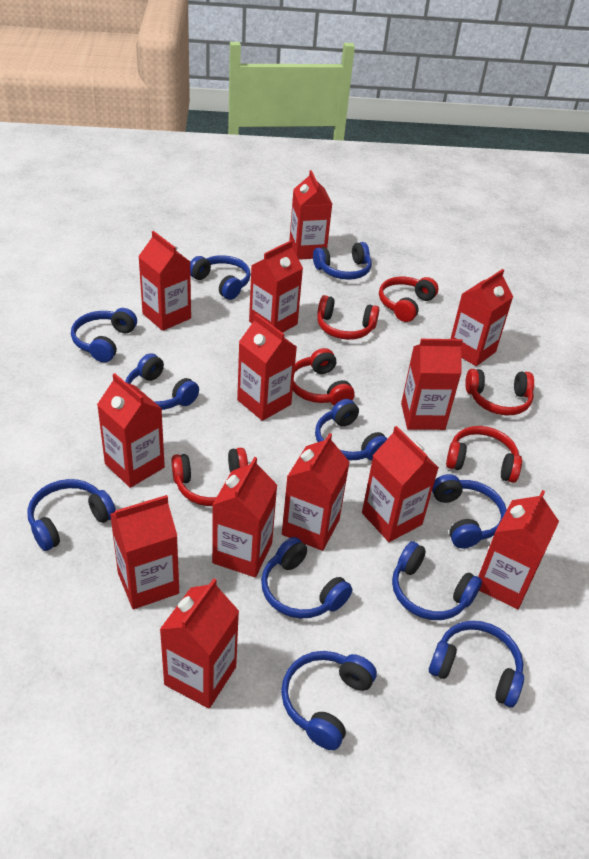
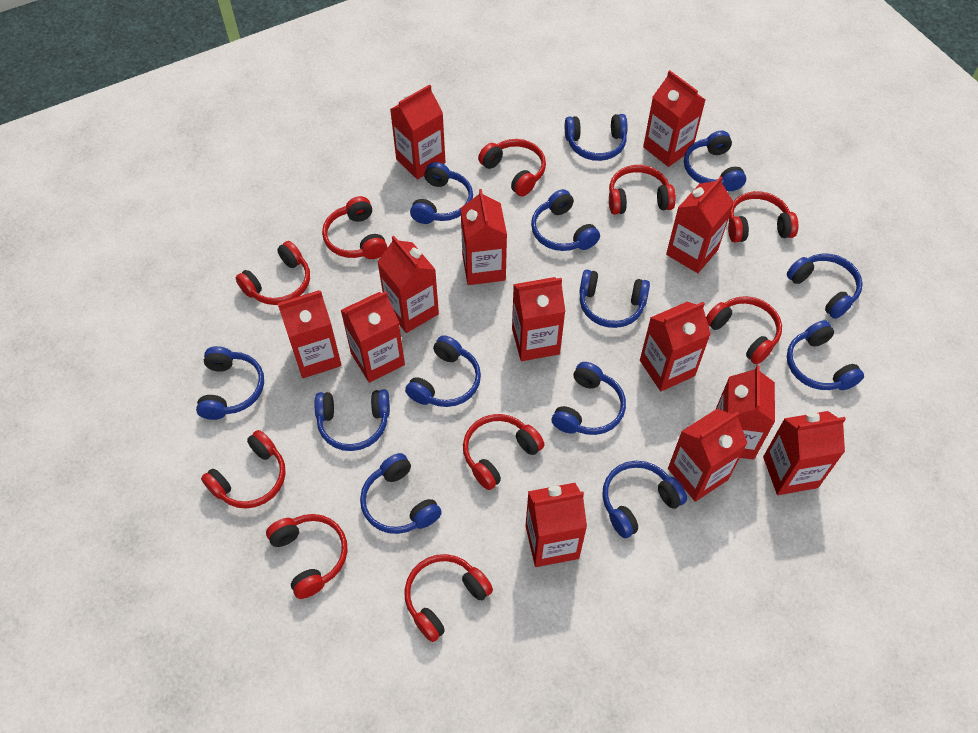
blue headphones: [27,479,116,551] [71,308,137,362] [125,353,199,410] [190,255,251,300] [261,537,352,618] [281,651,377,750] [313,242,372,280] [315,399,388,461] [392,541,482,620] [429,621,524,707] [432,474,507,548] = 11 -> [196,346,264,420] [314,389,390,451] [360,453,442,534] [405,335,481,407] [410,162,473,224] [531,189,600,251] [552,362,626,435] [565,114,628,161] [579,270,650,328] [602,461,687,538] [684,131,746,191] [787,254,863,319] [787,320,864,390] = 13
red headphones: [172,448,248,506] [293,348,355,406] [317,295,379,340] [379,277,438,322] [446,426,522,483] [465,369,534,415] = 6 -> [201,430,286,509] [236,241,310,305] [266,514,347,599] [322,196,387,259] [405,554,493,642] [463,414,544,490] [478,139,546,196] [609,165,676,215] [706,296,782,364] [728,191,798,243] = 10

